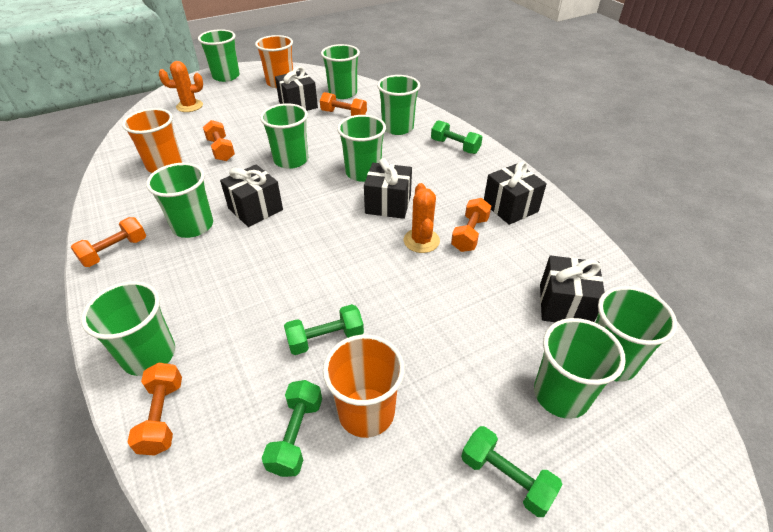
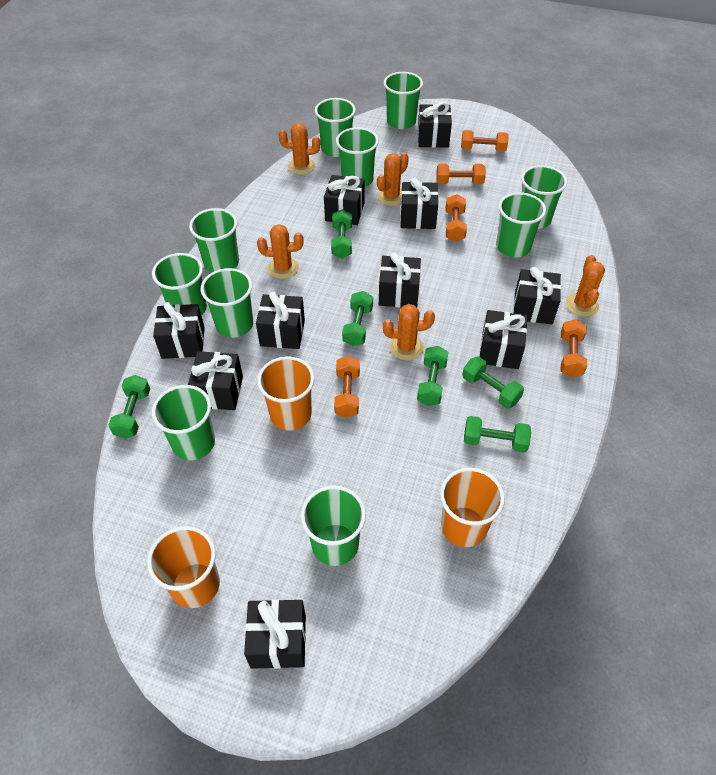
black gift: [220,164,283,227] [275,66,318,111] [364,158,412,219] [484,161,547,225] [540,255,605,322] = 5 -> [153,302,205,359] [188,351,243,410] [244,599,306,669] [256,292,305,349] [324,175,364,225] [379,253,421,308] [400,178,438,229] [418,102,452,148] [480,310,528,369] [514,267,561,325] = 10
green cup: [81,281,175,376] [146,163,213,238] [198,29,240,82] [260,104,308,169] [321,44,360,99] [337,115,386,182] [377,75,420,135] [534,318,626,419] [595,286,677,382] = 9 -> [152,253,207,316] [152,385,215,460] [189,208,239,273] [201,268,253,338] [301,485,366,566] [315,98,356,157] [336,127,379,187] [384,72,423,129] [496,192,546,257] [521,165,567,229] = 10
green dumbbell: [262,380,322,477] [284,304,364,355] [431,120,482,154] [461,426,563,517] = 4 -> [108,375,150,439] [331,209,352,258] [342,291,373,346] [417,346,449,406] [462,357,524,408] [464,416,531,453] = 6
orange cactus: [159,61,203,112] [404,183,440,253] = 2 -> [257,224,304,279] [279,123,320,175] [377,152,409,206] [383,304,435,360] [566,255,605,317] = 5

